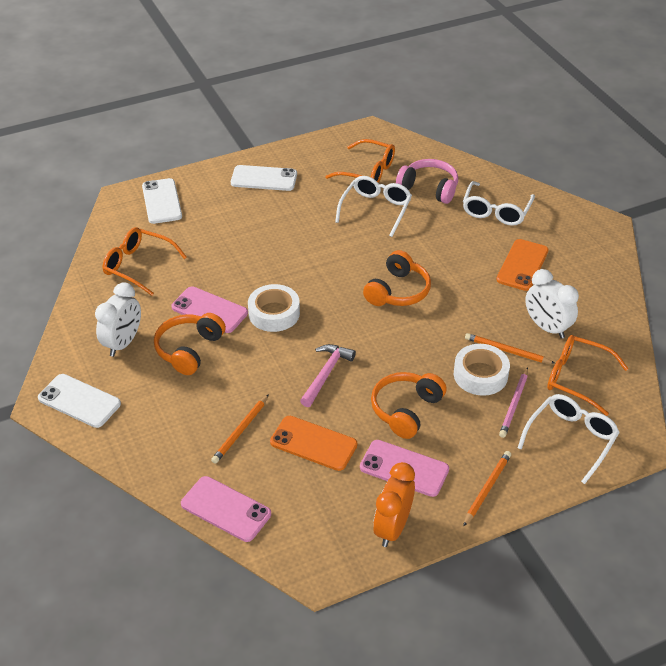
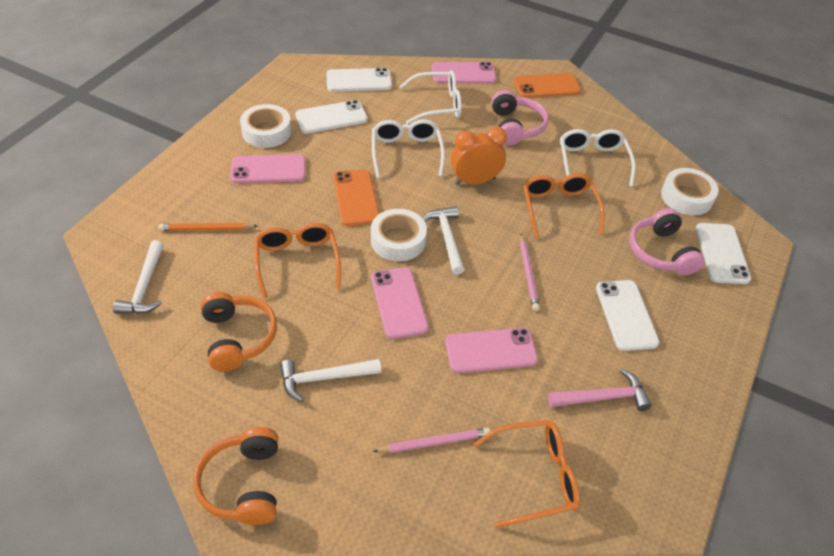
orange headphones: [154,313,226,375] [363,250,431,306] [371,372,447,439] = 3 -> [193,427,278,525] [201,292,277,371] = 2
orange pencil: [211,394,269,464] [463,451,511,527] [465,333,555,364] = 3 -> [158,223,258,231] = 1
pink headphones: [396,159,458,204] = 1 -> [491,90,549,145] [629,208,705,276] = 2
pink pencil: [499,367,528,438] = 1 -> [373,428,490,453] [520,234,540,311] = 2
pink phone: [171,286,248,333] [181,476,271,542] [360,440,449,497] = 3 -> [231,154,306,183] [371,267,429,339] [432,62,496,84] [445,328,538,373] = 4
white clock: [95,282,141,357] [525,269,579,339] = 2 -> none = 0
white hammer: none = 0 -> [113,240,163,314] [280,359,381,402] [423,206,465,275] = 3
white phone: [38,374,121,428] [142,178,182,224] [231,165,297,191] = 3 -> [295,100,368,133] [326,68,392,92] [596,280,659,351] [696,223,751,284] = 4
white tape: [248,284,300,332] [454,344,510,396] = 2 -> [240,104,291,148] [371,209,427,261] [661,168,719,215] = 3

